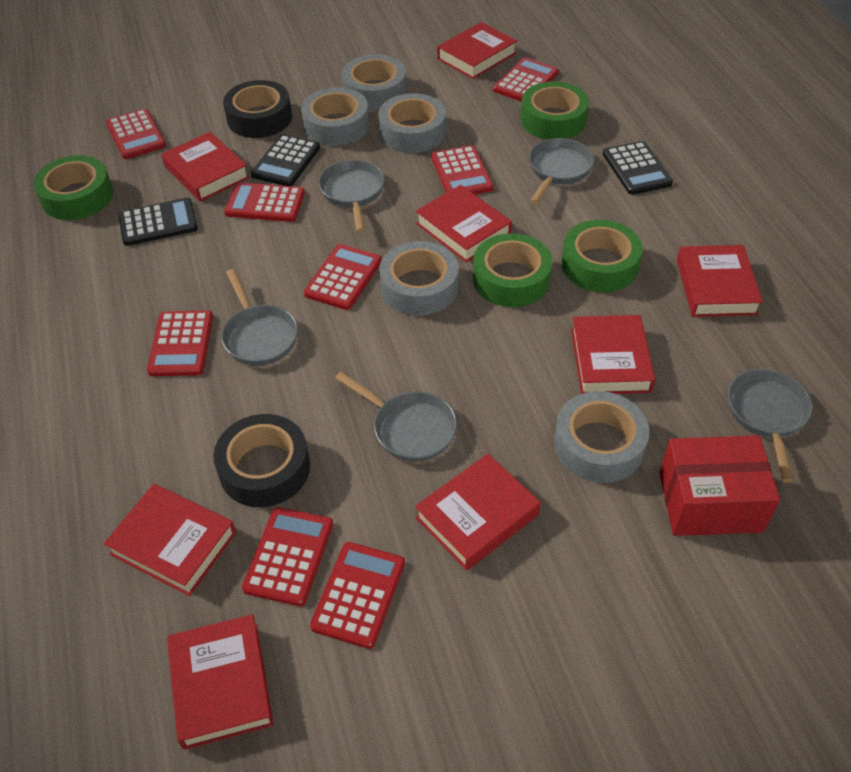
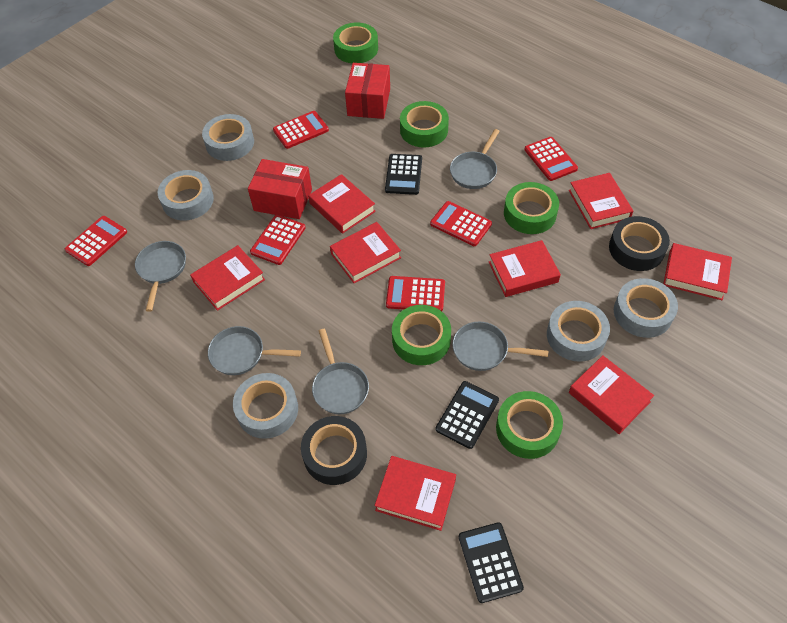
green tape: [33,155,113,220] [473,233,553,307] [521,82,589,140] [562,220,643,292] = 4 -> [333,23,378,63] [392,305,451,365] [400,101,449,147] [496,391,563,459] [504,182,559,234] = 5
red box: [659,435,780,536] = 1 -> [248,159,312,219] [345,63,390,119] = 2
red calculator: [106,109,166,159] [147,310,213,376] [224,182,305,222] [242,507,333,606] [304,244,382,310] [310,542,405,649] [431,145,494,194] [493,57,559,102] = 8 -> [65,216,127,266] [250,215,306,265] [273,111,329,149] [386,276,445,311] [430,201,492,246] [524,137,578,181] = 6

